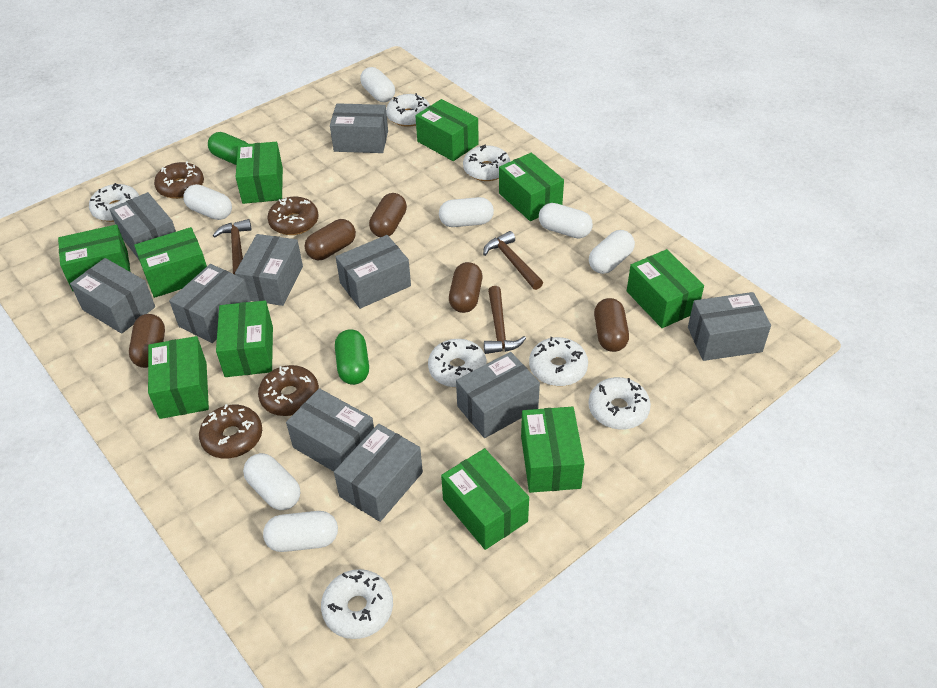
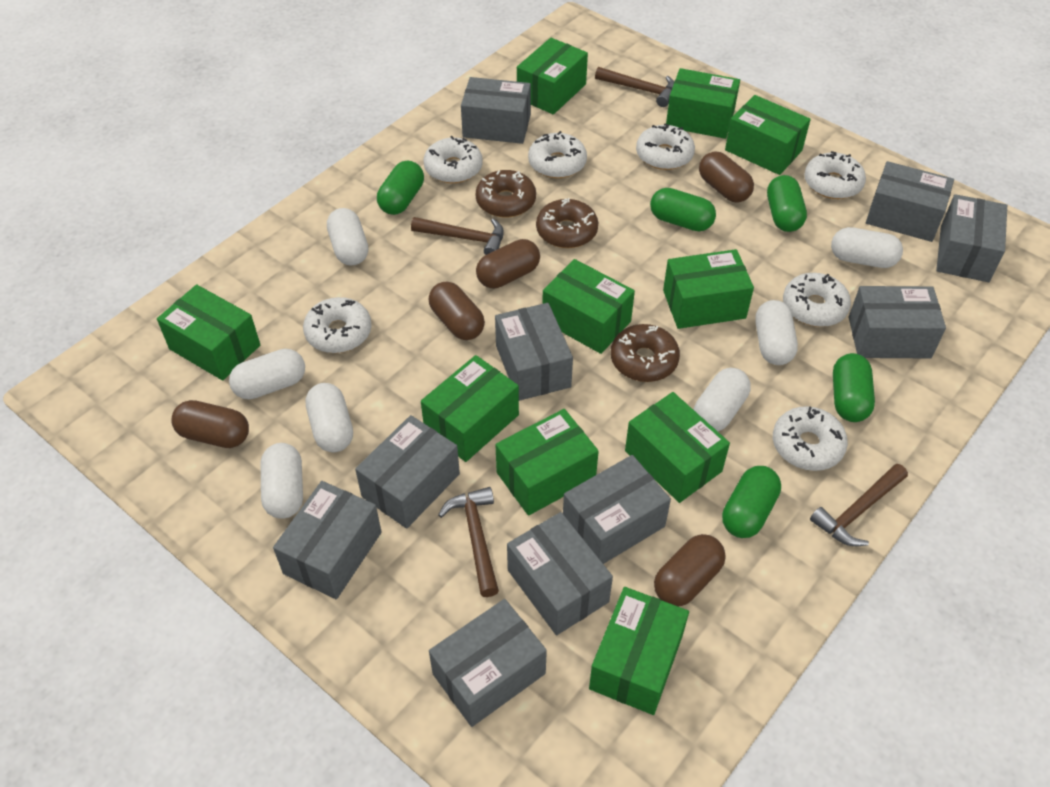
brown donut: [154,161,204,199] [199,404,262,458] [258,365,319,416] [267,197,319,235] = 4 -> [476,170,536,218] [536,198,598,248] [611,324,680,382] = 3
brown hammer: [213,219,252,274] [483,231,543,290] [484,286,526,354] = 3 -> [411,217,504,255] [438,487,499,597] [595,67,674,107] [810,463,908,546] = 4
green capsule: [208,132,248,165] [335,329,369,385] = 2 -> [377,160,424,215] [650,188,716,231] [722,466,781,538] [767,175,807,232] [833,353,875,422] = 5

